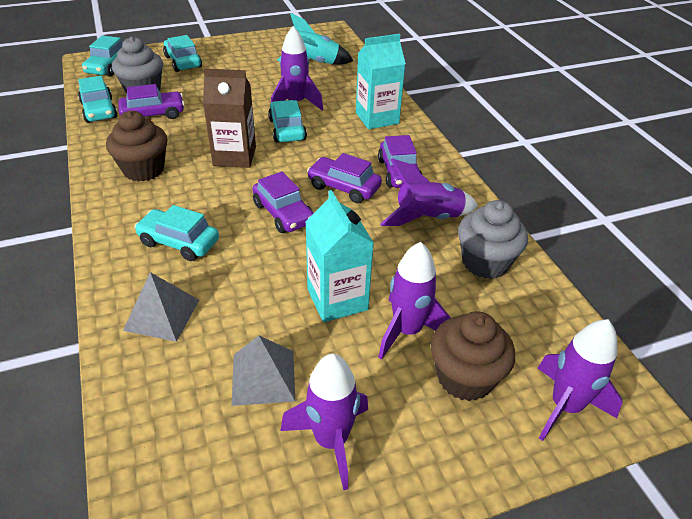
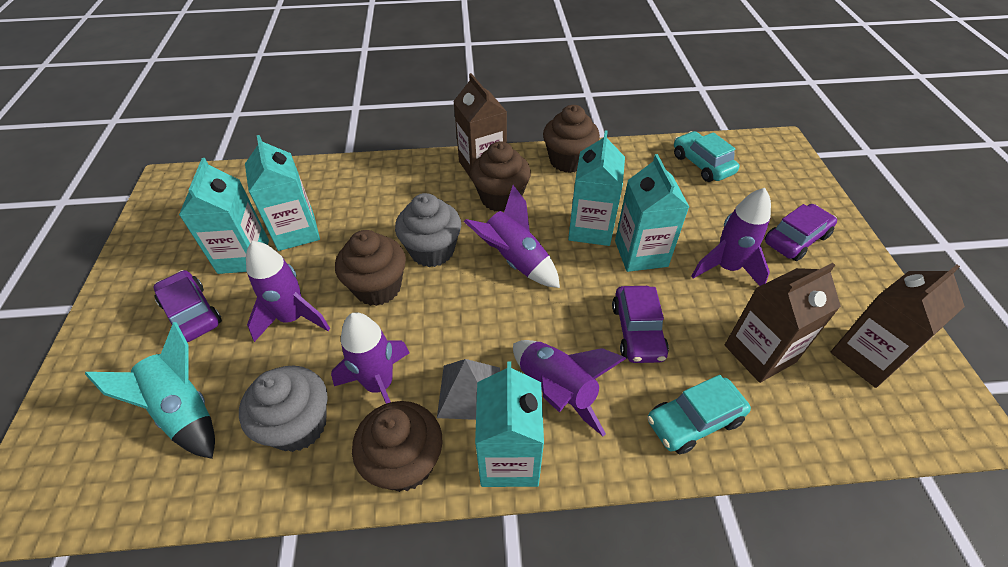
brown carton: [203,68,256,168] = 1 -> [453,73,507,180] [725,263,841,383] [830,264,965,388] = 3
brown cupcake: [106,111,168,182] [431,311,515,401] = 2 -> [335,230,406,306] [352,401,443,492] [470,141,531,211] [543,105,600,173] = 4
grey pyramid: [123,272,199,342] [232,335,295,406] = 2 -> [437,359,500,420] = 1
purple car: [118,84,185,119] [253,171,313,233] [307,153,382,203] [378,135,423,188] = 4 -> [154,270,222,342] [612,286,669,363] [765,204,837,261] = 3
turquoise car: [78,76,118,123] [82,36,122,77] [134,205,219,261] [163,35,202,72] [268,100,307,143] = 5 -> [647,375,751,454] [674,131,739,182] = 2
turquoise carton: [305,190,374,322] [356,34,406,129] = 2 -> [179,158,269,274] [245,135,320,251] [475,362,544,487] [568,130,625,246] [615,154,689,272] = 5

